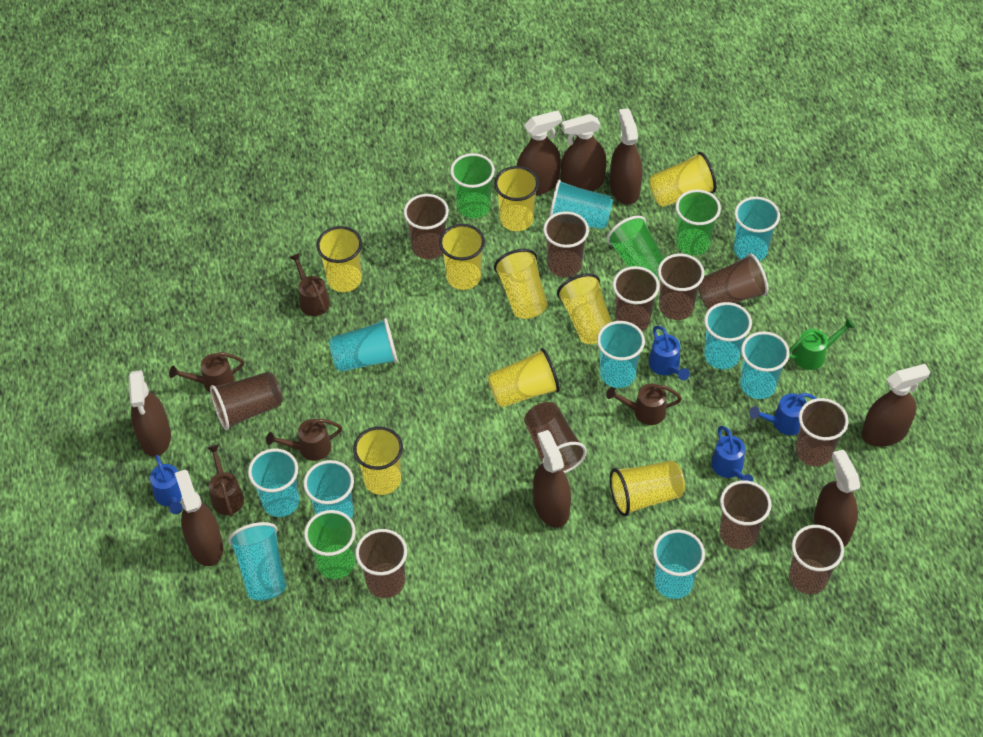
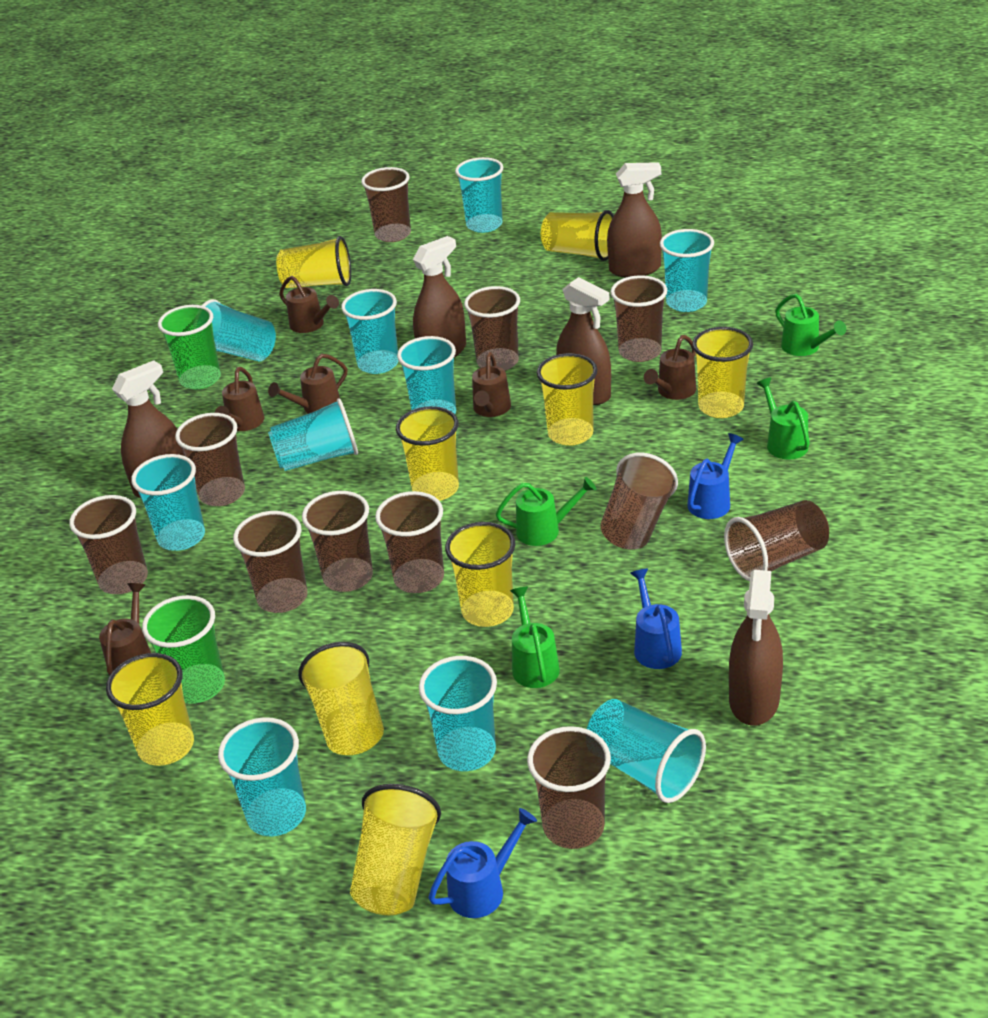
blue watering can: [150,455,183,514] [649,326,690,380] [711,426,753,482] [750,393,817,435] = 4 -> [428,808,537,918] [630,569,682,669] [687,433,744,519] = 3
brown spray bottle: [129,370,171,457] [175,469,223,566] [517,110,562,195] [533,430,571,528] [561,114,607,191] [610,108,642,205] [814,450,860,547] [862,364,930,447] = 8 -> [112,360,185,498] [413,236,466,358] [556,277,611,405] [607,162,662,277] [729,570,783,726] = 5
brown watering can: [169,352,244,392] [207,444,244,517] [266,419,342,461] [289,253,330,316] [606,383,682,425] = 5 -> [99,583,151,676] [215,367,264,431] [268,354,347,414] [279,276,339,333] [472,352,511,417] [644,335,696,400] = 6
green cup: [304,510,356,579] [450,153,495,218] [607,216,665,279] [675,190,721,255] = 4 -> [142,595,225,704] [158,305,221,389] = 2
green watering can: [789,318,855,370] = 1 -> [496,477,596,546] [510,587,560,688] [756,378,810,460] [775,294,846,356] = 4

